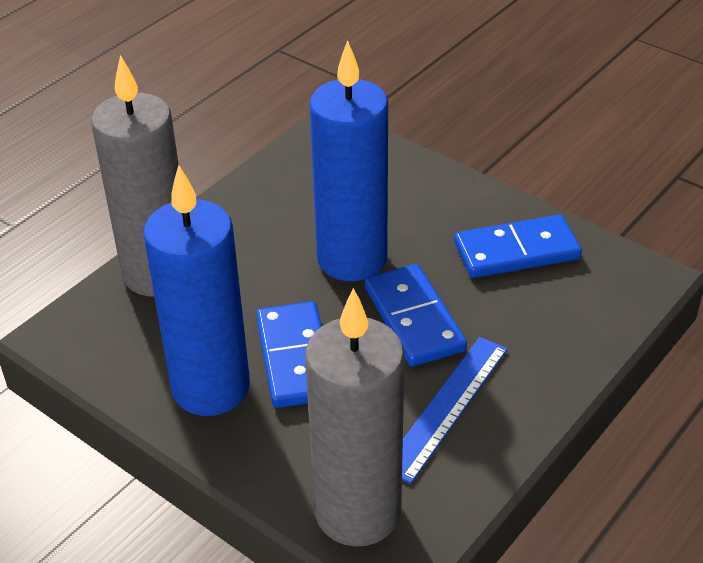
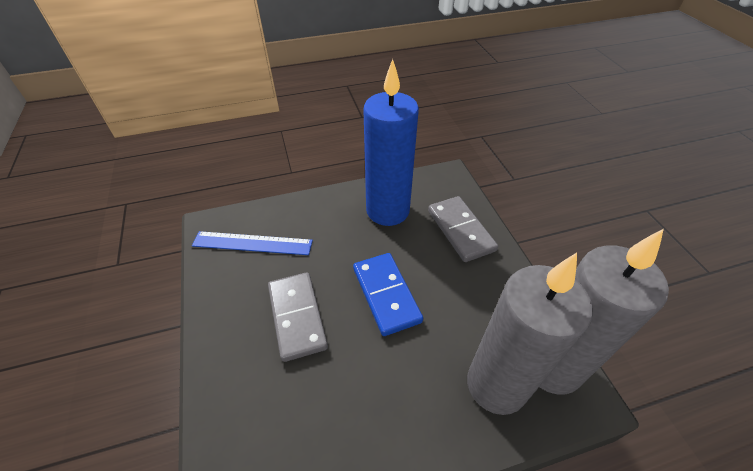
blue candle: [143,165,250,416] [309,40,388,281] = 2 -> [363,59,419,226] = 1
blue domino: [256,301,322,408] [365,264,467,367] [454,215,582,278] = 3 -> [353,253,423,336] = 1
grey domino: none = 0 -> [268,272,328,362] [428,196,498,262] = 2

